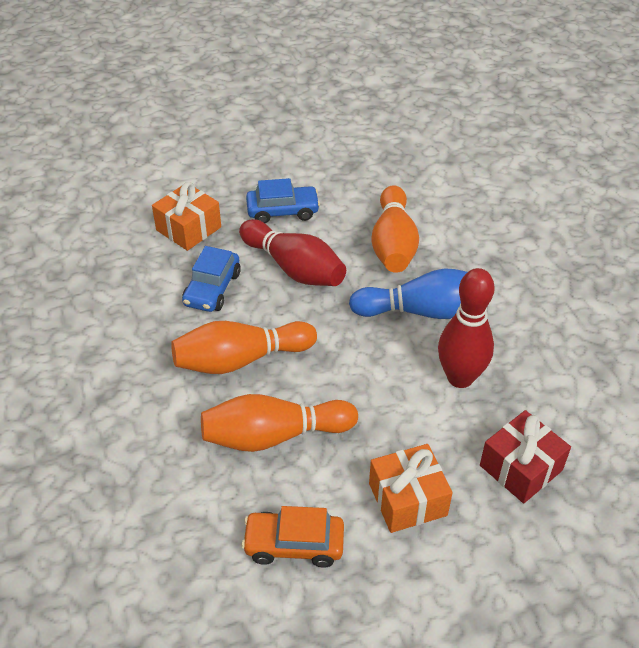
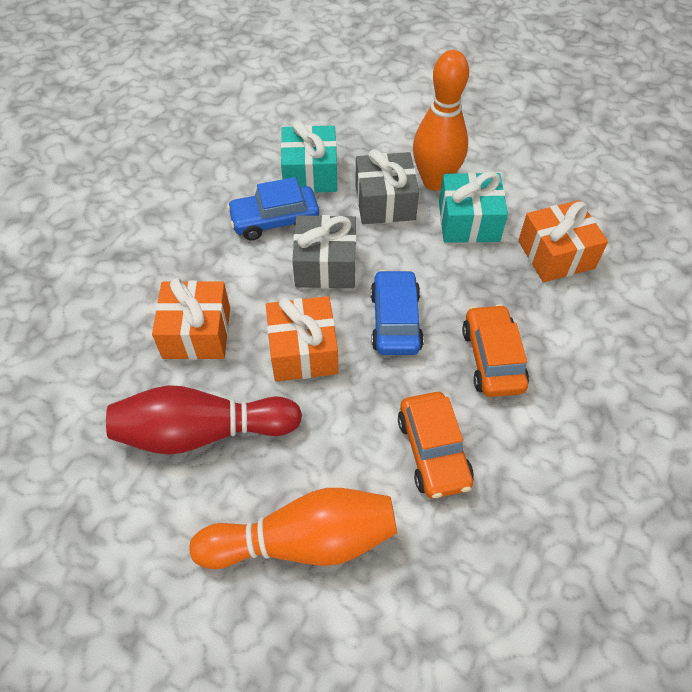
blue bowling pin: [349,268,491,319] = 1 -> none = 0
grey gift: none = 0 -> [292,215,357,289] [355,149,419,224] = 2
orange bowling pin: [171,321,317,374] [201,394,358,452] [371,185,419,273] = 3 -> [189,488,397,569] [413,50,469,191] = 2
orange car: [242,506,344,568] = 1 -> [398,392,474,499] [462,304,529,397] = 2
orange gift: [152,182,221,251] [369,444,452,533] = 2 -> [152,278,230,360] [266,296,338,382] [518,200,608,282] = 3
red bowling pin: [239,219,346,286] [438,268,495,388] = 2 -> [106,385,302,455] = 1
red gift: [480,410,571,503] = 1 -> none = 0
turquoise gift: none = 0 -> [281,121,337,192] [439,172,508,243] = 2

